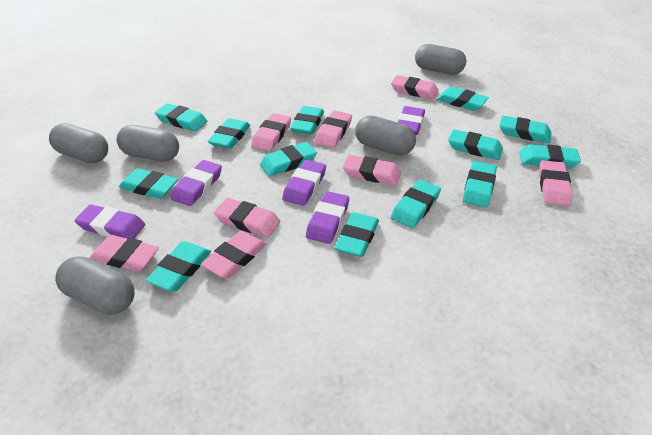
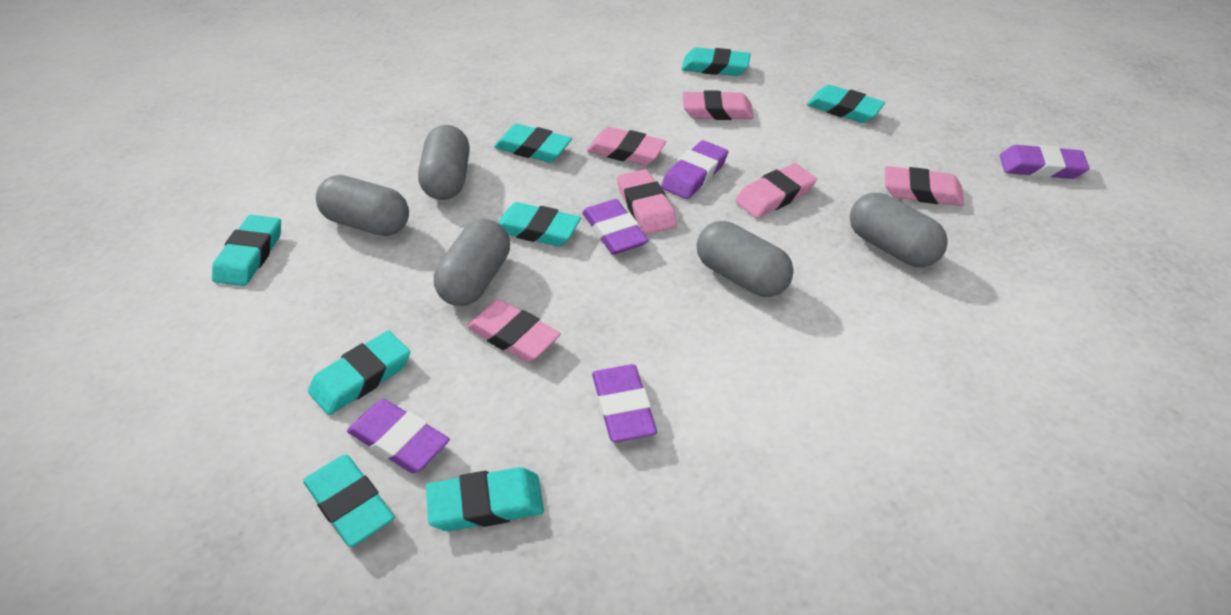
pink eraser: [90,235,159,272] [201,231,267,279] [214,198,280,237] [251,113,291,151] [314,110,352,148] [343,155,401,185] [391,75,439,99] [539,160,573,206] = 8 -> [467,299,561,362] [587,127,666,166] [617,169,677,234] [682,90,754,120] [735,163,817,218] [885,166,964,206] = 6
turquoise eraser: [119,168,178,199] [145,241,211,291] [155,103,207,131] [208,118,250,149] [260,142,317,177] [290,106,324,135] [335,212,379,257] [391,179,441,228] [437,86,489,111] [448,129,503,160] [463,161,497,207] [499,116,551,143] [520,144,581,169] = 13 -> [212,215,281,286] [303,454,394,547] [308,331,410,415] [426,467,544,531] [494,124,572,162] [498,202,581,246] [682,47,751,76] [807,85,885,123] = 8

